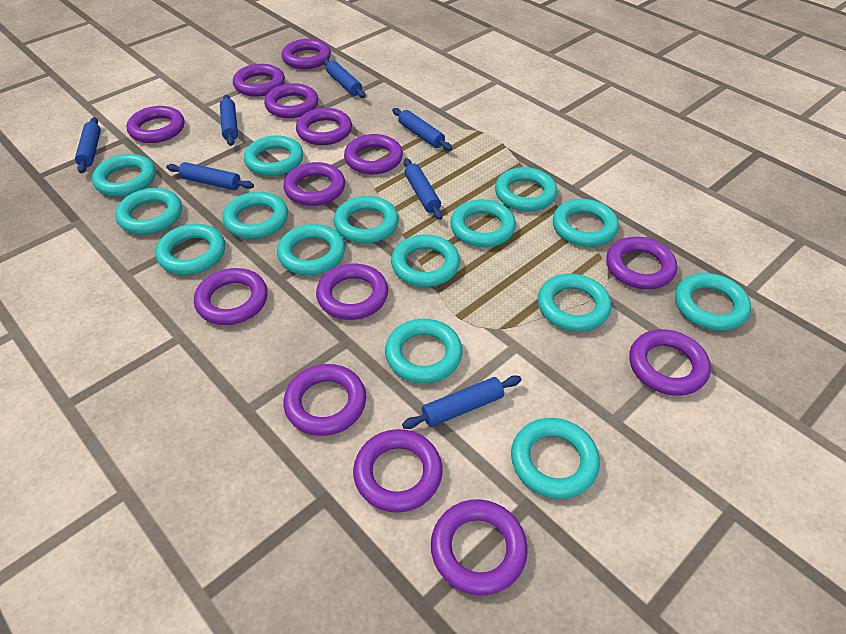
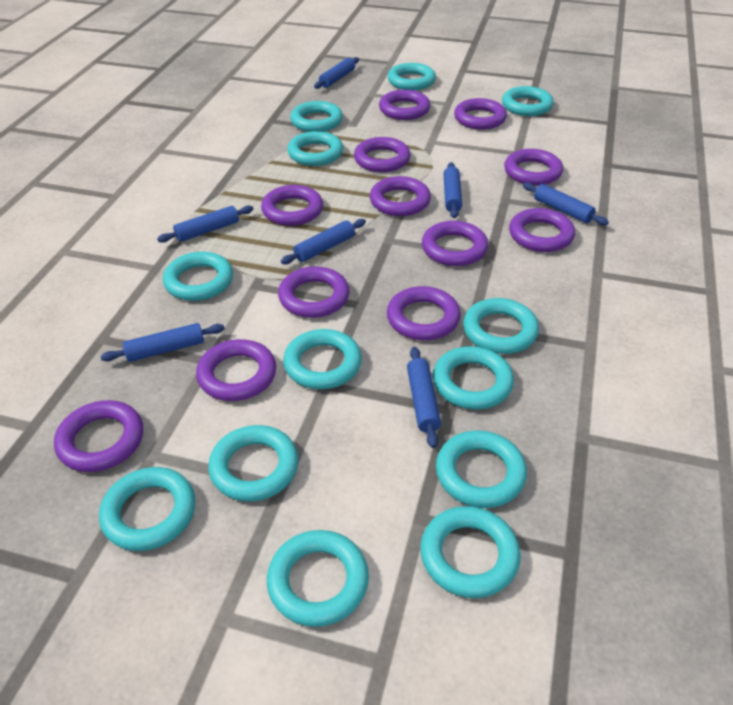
purple ring: [127,106,184,143] [194,268,268,325] [233,64,285,97] [264,83,318,118] [282,39,331,69] [283,162,345,206] [283,364,366,436] [296,108,352,145] [316,264,388,320] [344,134,403,174] [353,429,443,513] [431,499,528,596] [606,237,677,289] [629,329,711,396] = 14 -> [54,400,143,472] [196,339,276,401] [261,185,323,226] [278,266,350,318] [354,137,411,172] [370,176,431,216] [379,90,430,120] [387,286,461,340] [422,221,488,266] [454,98,507,130] [504,149,563,186] [509,208,575,252] = 12
turquoise ring: [92,154,156,197] [115,188,182,235] [155,224,225,275] [223,192,288,239] [244,136,303,176] [277,224,345,275] [334,196,399,243] [385,319,463,383] [391,235,460,287] [450,199,516,247] [495,167,557,211] [511,418,600,499] [538,274,611,331] [553,199,619,247] [675,273,751,331] = 15 -> [99,467,195,551] [163,252,233,301] [208,425,299,502] [267,530,369,627] [283,329,362,389] [287,131,343,166] [290,101,343,132] [388,63,436,90] [420,506,521,598] [433,346,514,410] [436,430,527,508] [463,298,539,354] [502,86,554,116] = 13

